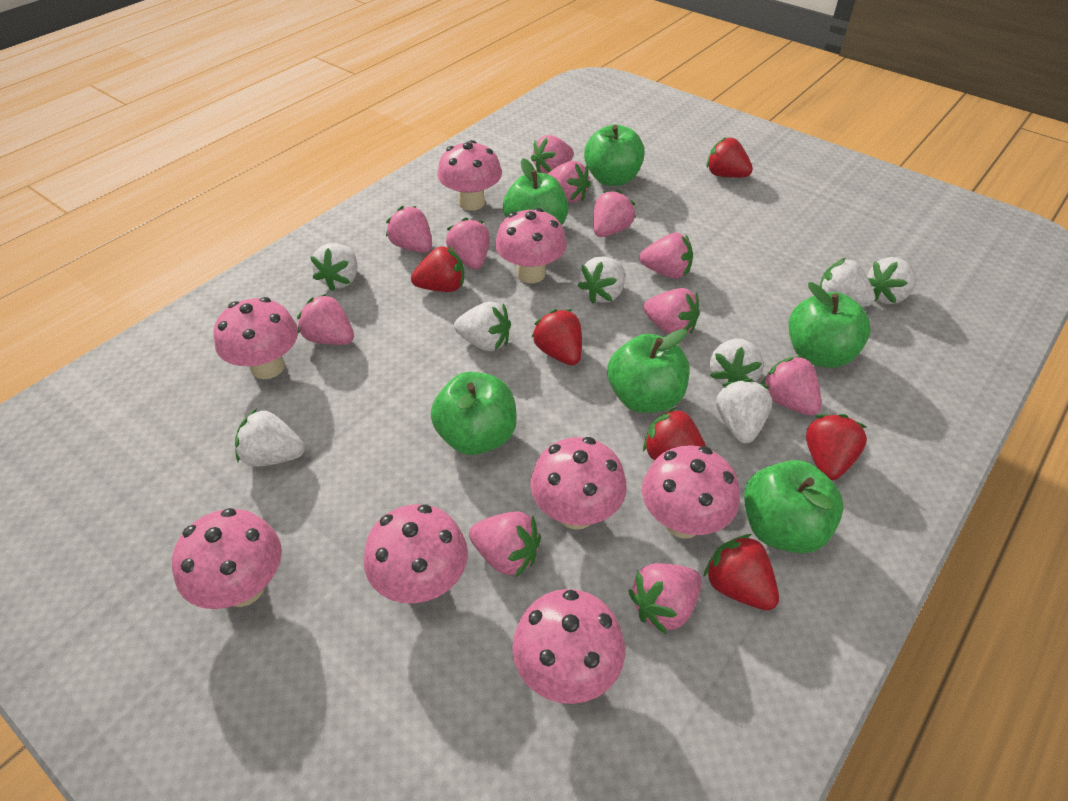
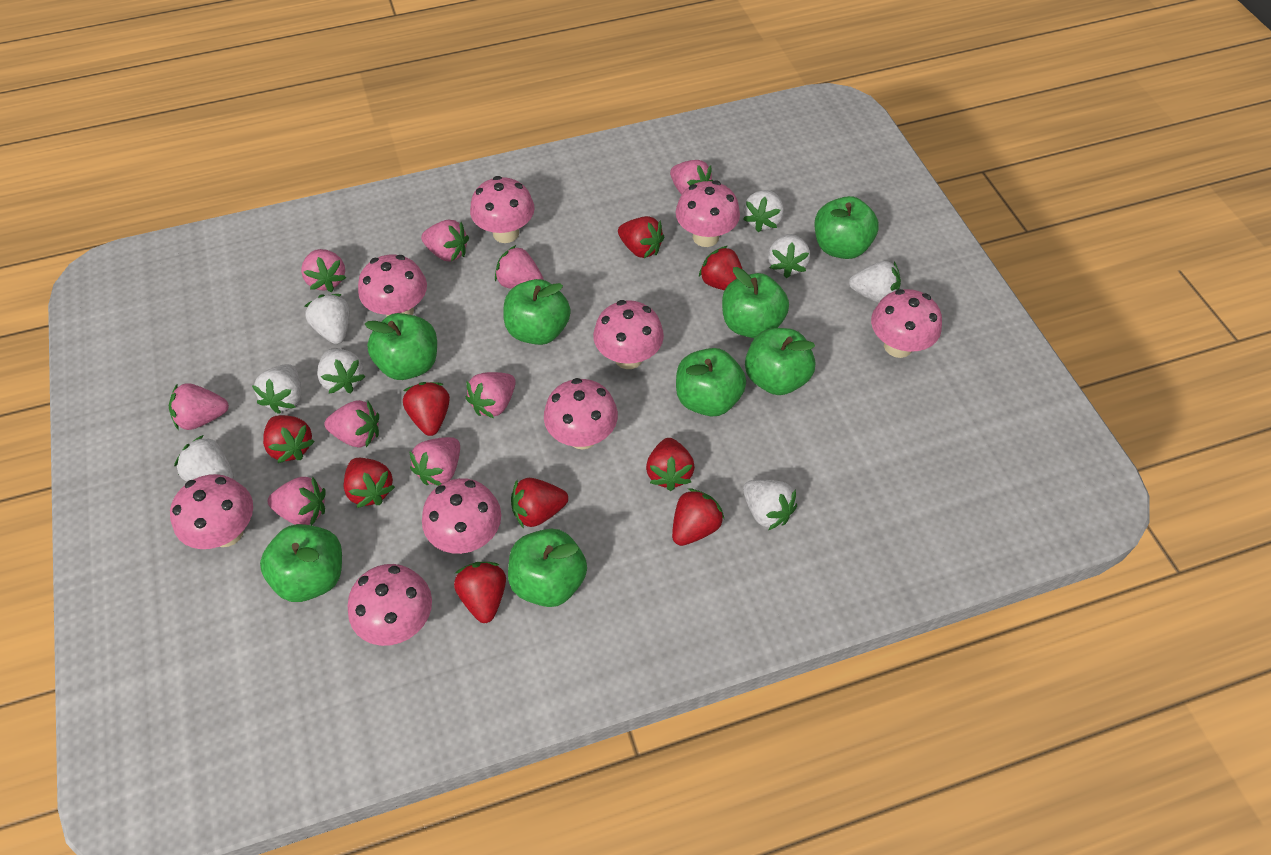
green apple: [431,372,517,455] [503,158,568,225] [584,124,645,186] [607,329,689,413] [744,460,844,553] [788,282,871,368] = 6 -> [260,524,342,602] [365,313,437,380] [503,279,571,345] [508,529,587,607] [676,348,746,417] [722,267,789,338] [745,328,815,395] [815,196,879,259] = 8
pink mushroom: [172,508,282,609] [214,297,298,379] [364,504,468,603] [438,140,502,211] [495,208,567,283] [512,589,625,704] [530,437,627,529] [642,445,740,539] = 8 -> [170,474,253,549] [347,564,432,646] [358,254,427,316] [422,478,501,554] [470,176,535,243] [544,378,618,449] [593,300,664,369] [676,181,740,247] [871,289,942,358] = 9
pink strawberry: [297,294,354,345] [386,206,432,253] [446,218,490,269] [469,511,541,577] [531,135,574,174] [548,161,591,203] [593,190,636,237] [628,563,702,634] [639,233,693,279] [643,288,700,334] [761,356,821,416] = 11 -> [169,383,229,430] [268,477,326,526] [301,249,346,292] [324,400,379,447] [409,437,460,486] [421,220,469,262] [466,372,516,418] [495,245,544,289] [670,160,713,195] = 9
red strawberry: [411,246,464,292] [531,309,582,365] [643,407,706,460] [703,534,779,611] [706,137,753,178] [806,414,867,480] = 6 -> [263,415,315,463] [344,458,395,508] [403,382,450,436] [454,562,506,623] [511,478,568,528] [618,216,665,258] [646,438,695,491] [672,488,724,546] [699,246,743,290] = 9

